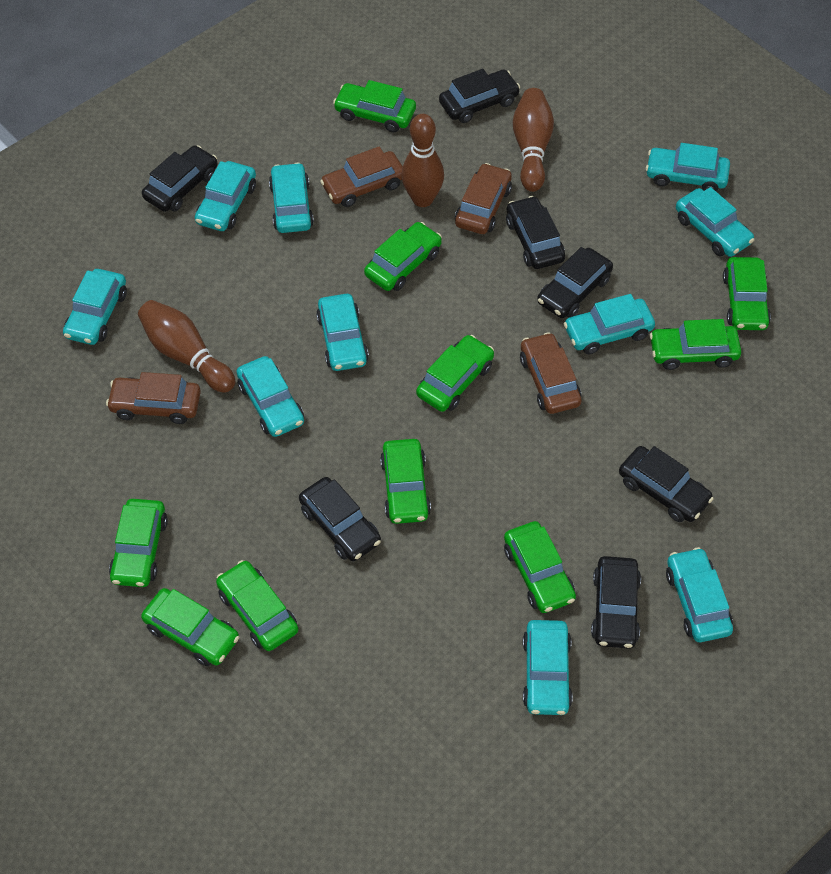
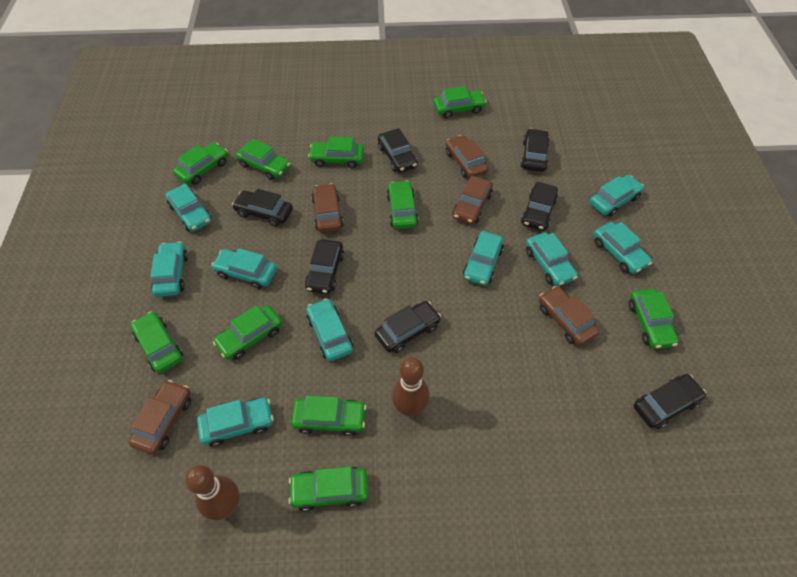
brown bowling pin: [138,300,235,393] [401,114,444,207] [513,88,554,192] = 3 -> [185,465,239,520] [392,357,430,417] = 2
brown car: [106,372,201,424] [320,147,403,207] [455,163,512,234] [520,332,582,414] = 4 -> [128,380,191,454] [311,183,344,233] [446,135,489,179] [453,176,493,224] [539,286,600,346] = 5
turquoise car: [63,269,127,345] [195,161,256,231] [236,356,304,437] [269,163,314,233] [316,294,369,371] [523,620,573,715] [564,294,655,354] [646,143,730,192] [666,547,733,642] [676,187,754,257] = 10 -> [150,241,188,297] [165,184,212,232] [197,397,274,447] [211,248,277,289] [306,298,353,361] [463,231,504,285] [526,232,578,286] [589,175,644,217] [594,222,652,274] = 9

